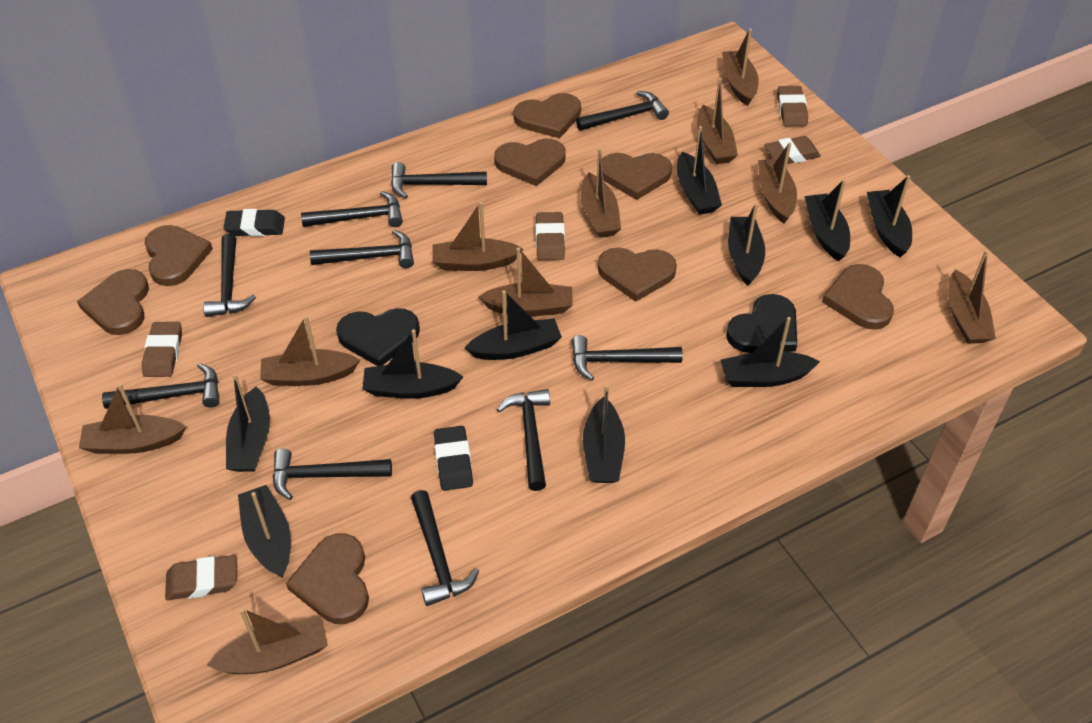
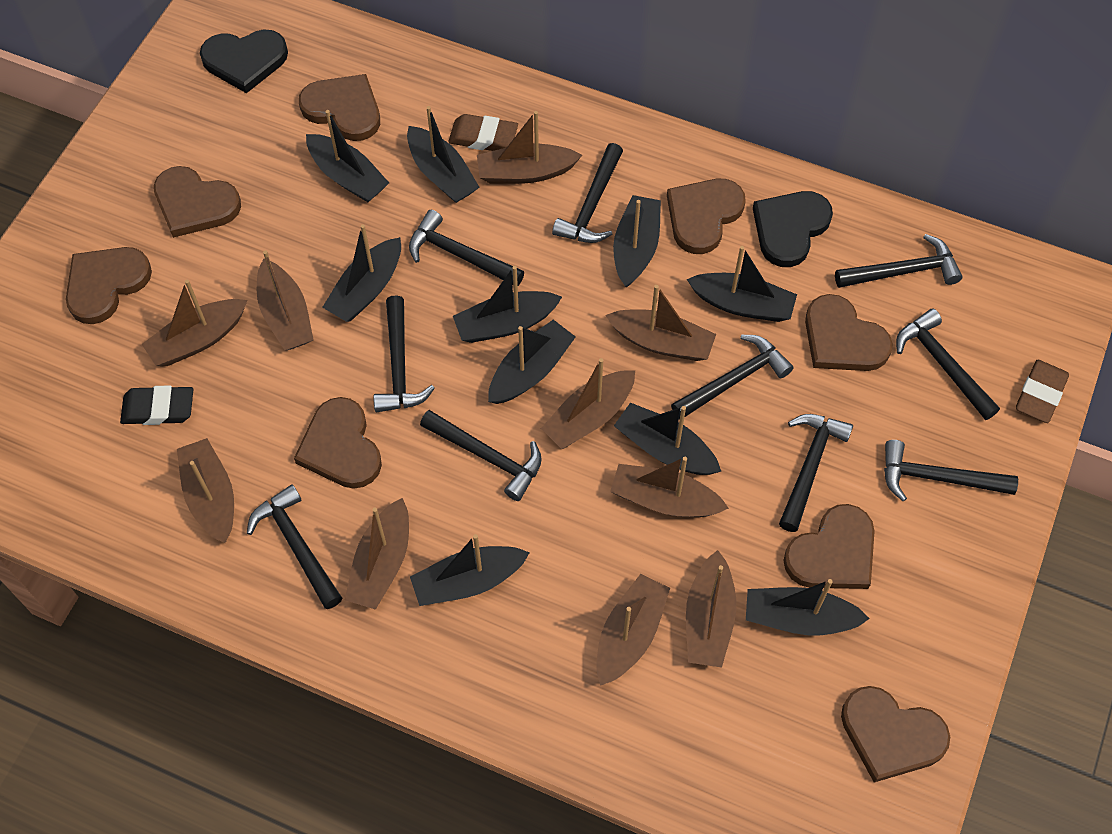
black eraser: [223,209,285,237] [434,426,473,491] = 2 -> [120,386,193,425] = 1
brown eraser: [142,322,182,377] [165,555,236,600] [535,212,565,260] [764,136,821,164] [777,86,808,126] = 5 -> [448,114,518,151] [1016,360,1069,423] = 2

